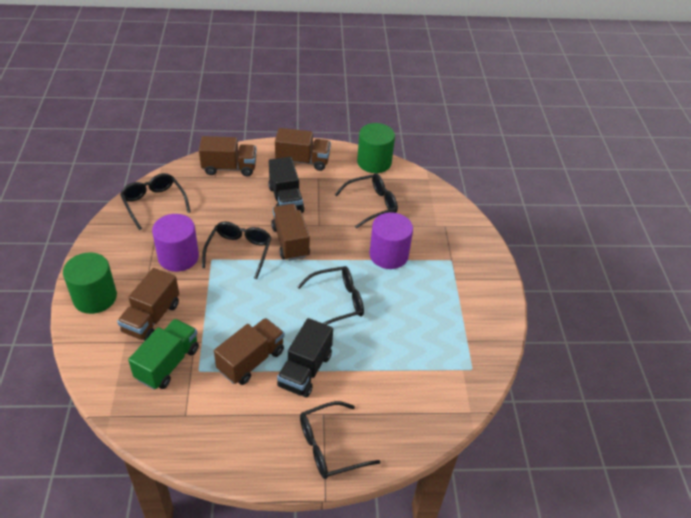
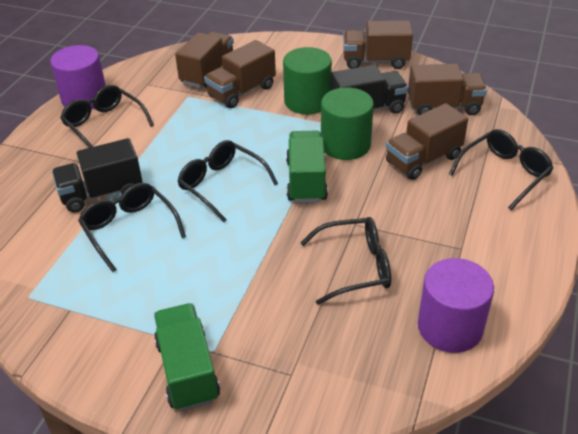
green truck: [128,319,199,390] = 1 -> [154,303,220,411] [286,131,328,203] = 2

